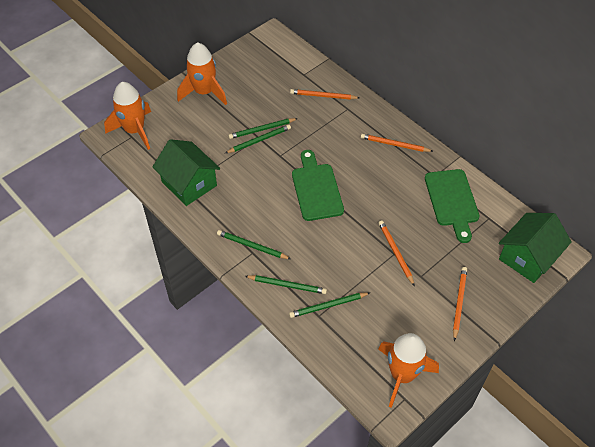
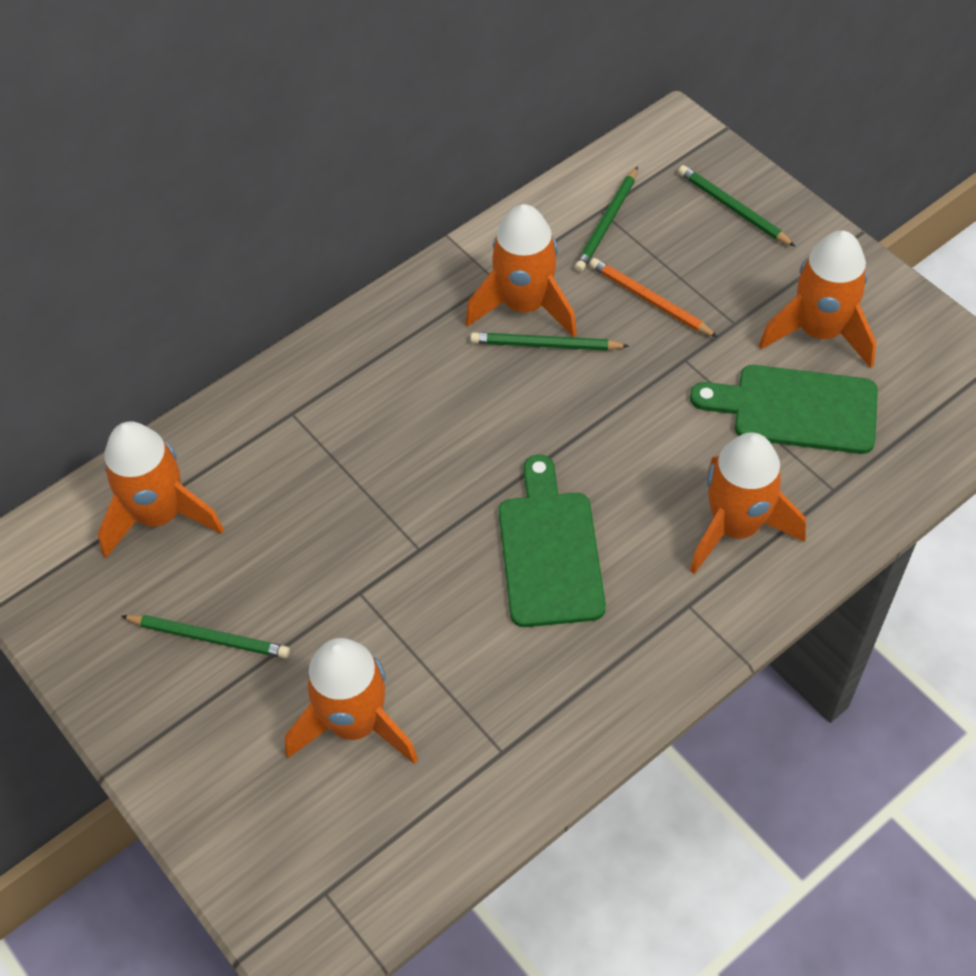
green house: [152,139,220,206] [499,213,572,283] = 2 -> none = 0
green pencil: [217,230,291,259] [225,125,291,153] [228,118,298,139] [245,275,327,294] [289,292,370,318] = 5 -> [121,615,290,658] [470,332,629,351] [575,166,638,272] [678,165,796,247] = 4
orange pencil: [290,89,359,100] [361,134,433,152] [378,220,415,286] [453,267,467,341] = 4 -> [590,258,718,337] = 1
orange rocket: [104,82,151,150] [177,42,227,105] [378,333,439,408] = 3 -> [98,421,224,558] [285,638,418,764] [465,204,577,337] [690,432,806,574] [759,231,876,368] = 5

